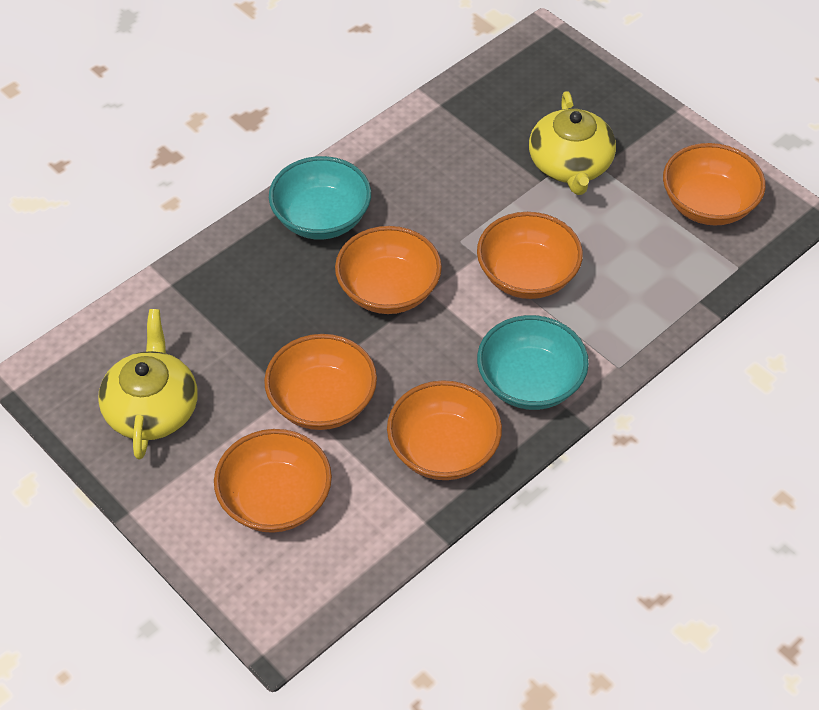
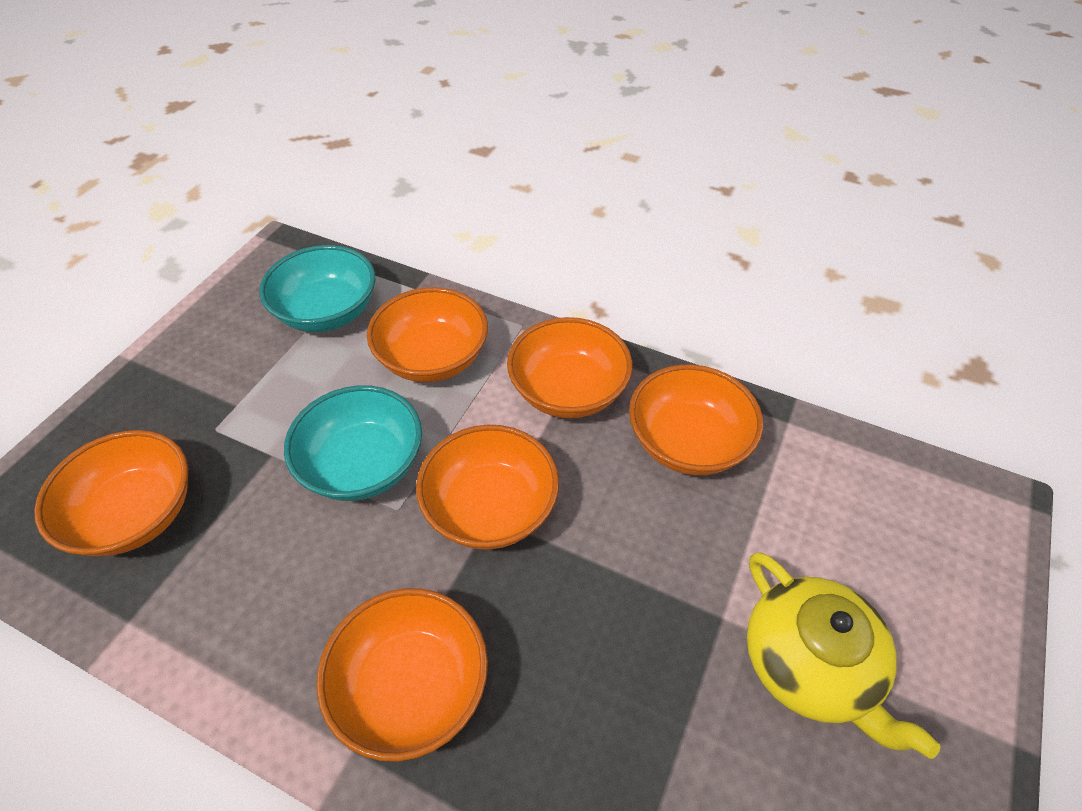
yellow teapot: [98,309,198,459] [529,91,616,195] = 2 -> [747,552,941,759] = 1

